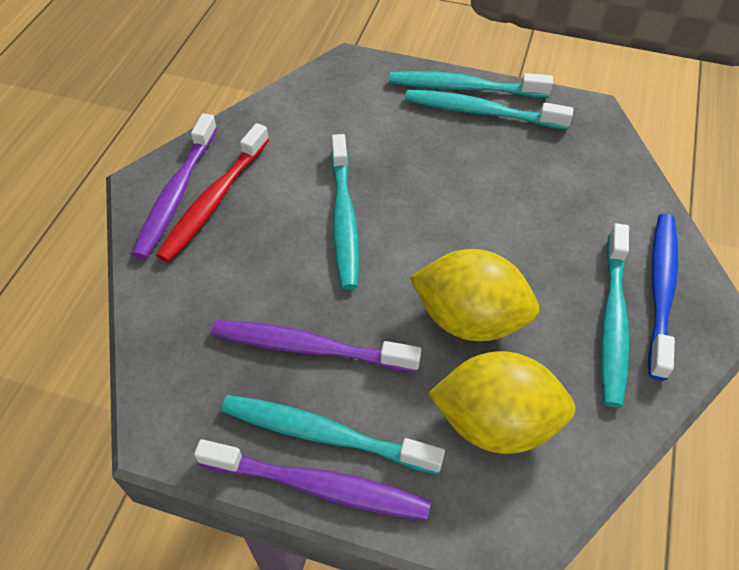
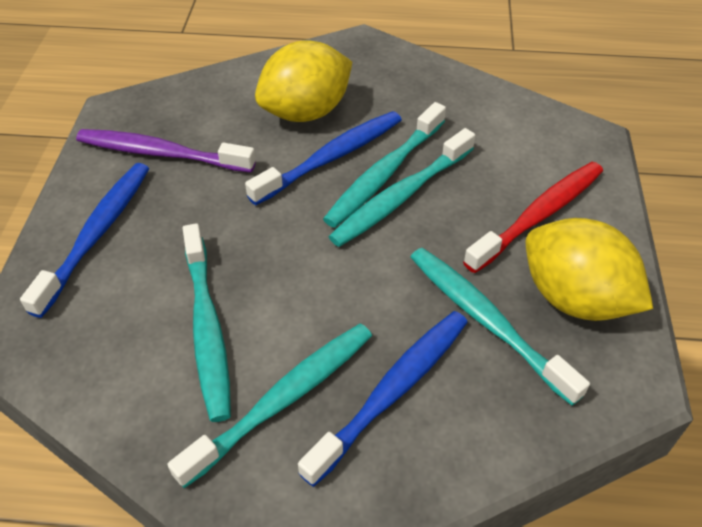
blue toothbrush: [648,214,678,380] = 1 -> [20,163,149,318] [245,111,402,205] [298,311,468,487] = 3
purple toothbrush: [132,113,217,259] [194,439,431,520] [211,320,421,372] = 3 -> [76,129,256,172] = 1

